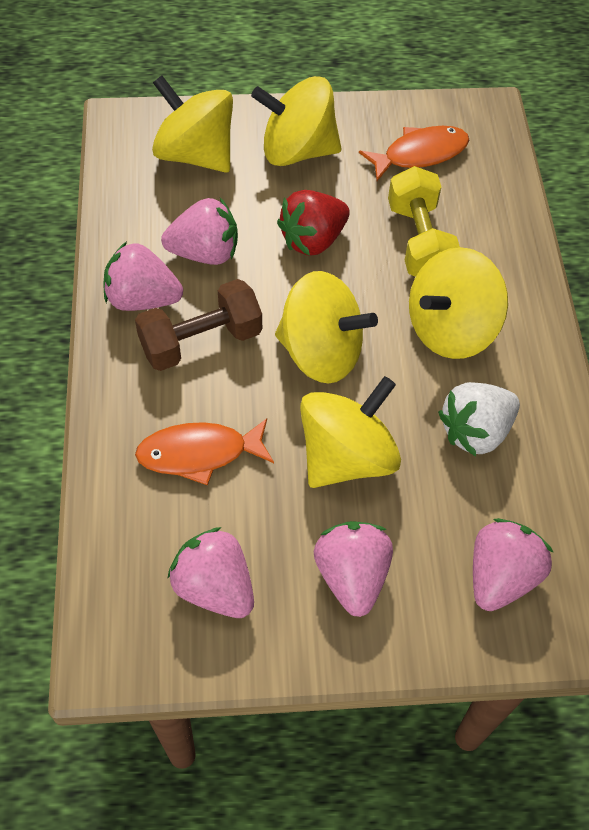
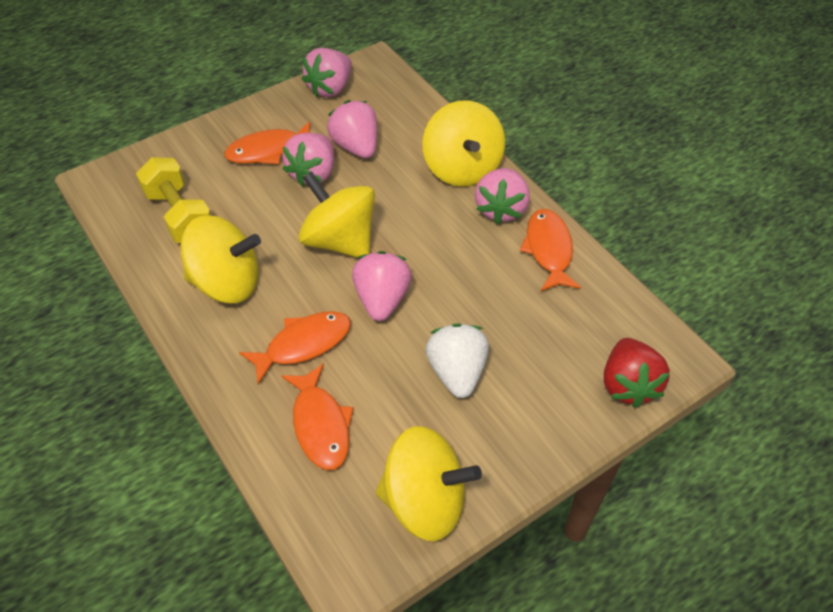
brown dumbbell: [135,279,262,371] = 1 -> none = 0
orange fish: [135,418,274,485] [359,126,469,181] = 2 -> [224,121,310,164] [239,311,351,384] [281,363,354,470] [520,209,581,291] = 4
yellow spinning top: [152,75,233,173] [251,76,342,166] [275,271,378,384] [300,376,401,488] [409,247,508,359] = 5 -> [181,215,261,303] [298,171,375,258] [376,426,482,541] [423,100,505,187] = 4

